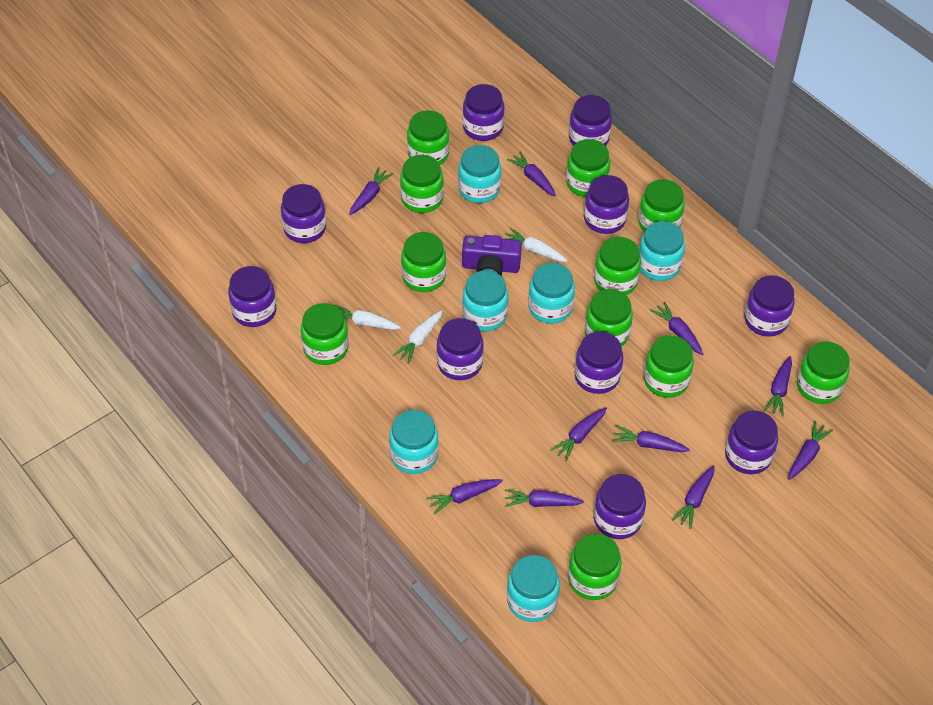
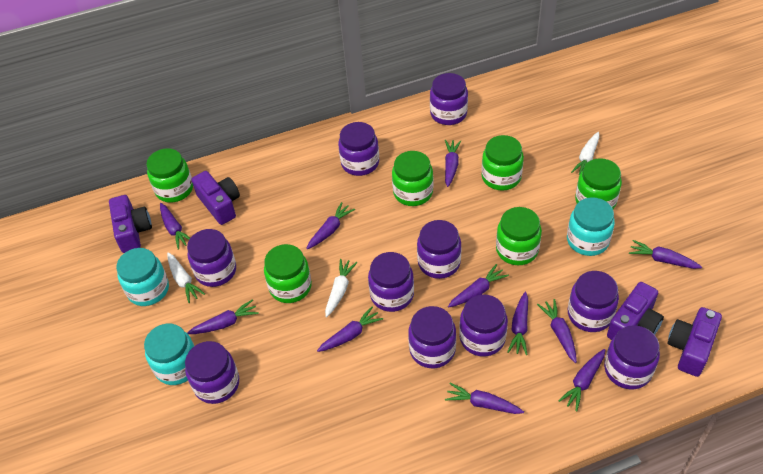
green jar: [301,303,348,365] [400,155,444,213] [401,232,446,292] [407,110,449,165] [566,139,610,197] [568,534,622,600] [585,289,633,347] [594,237,641,295] [638,179,685,232] [644,335,694,398] [797,342,850,404] = 11 -> [146,148,193,203] [264,244,312,303] [392,151,433,206] [482,135,524,190] [496,207,542,265] [575,158,622,209] = 6
purple camera: [462,235,522,277] = 1 -> [109,195,152,253] [191,171,240,225] [607,282,664,340] [667,307,722,377] = 4
purple carrot: [349,167,393,215] [426,479,503,515] [505,489,584,507] [507,152,556,196] [551,407,607,461] [612,425,690,452] [650,302,703,355] [672,465,715,529] [764,356,792,416] [788,421,833,480] = 10 -> [160,203,190,250] [187,299,259,334] [306,202,355,249] [317,307,383,352] [445,140,461,187] [445,383,524,414] [448,264,509,307] [507,292,528,355] [537,299,577,363] [558,349,605,411] [629,240,702,269] = 11
turquoise jar: [389,410,439,474] [458,145,501,203] [462,270,508,332] [507,555,560,622] [528,263,575,324] [639,221,685,281] = 6 -> [116,248,169,306] [144,324,194,385] [567,197,615,256] = 3

